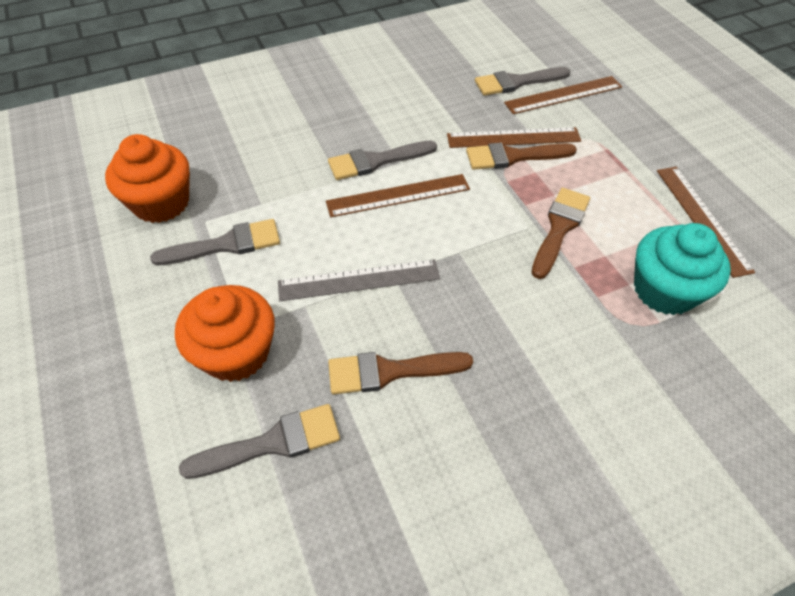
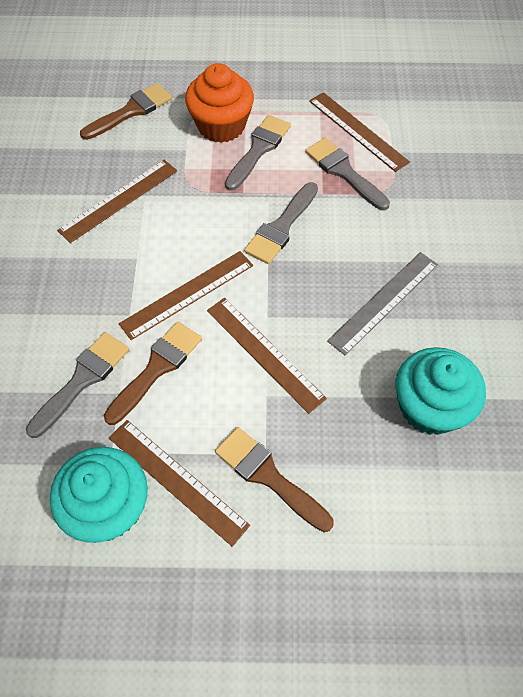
brown ruler: [326,174,470,217] [447,127,581,148] [504,76,622,114] [657,167,755,278] = 4 -> [57,160,177,243] [109,420,250,547] [119,251,253,340] [207,298,327,414] [309,92,410,172] = 5
orange cupcake: [105,134,190,223] [175,285,275,382] = 2 -> [185,63,254,143] = 1
turquoise cupcake: [634,223,731,315] = 1 -> [50,447,148,543] [396,347,486,435] = 2

